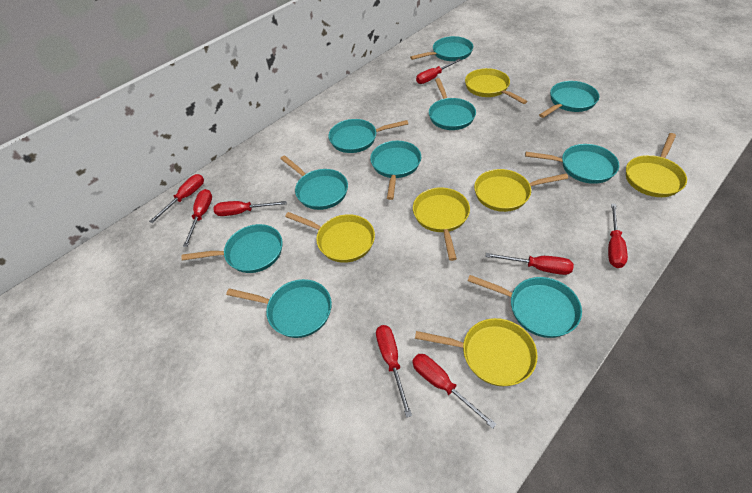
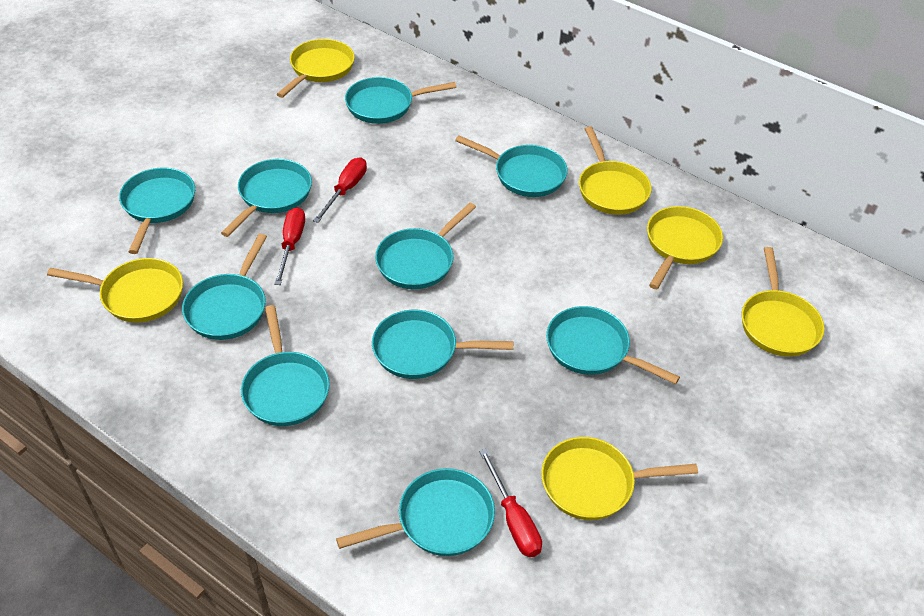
red screwdriver: [149,174,204,223] [183,189,212,247] [214,201,287,216] [376,325,412,417] [412,354,496,429] [416,59,461,84] [485,253,574,275] [608,203,628,268] = 8 -> [274,207,305,285] [313,158,367,223] [479,449,542,557] = 3

